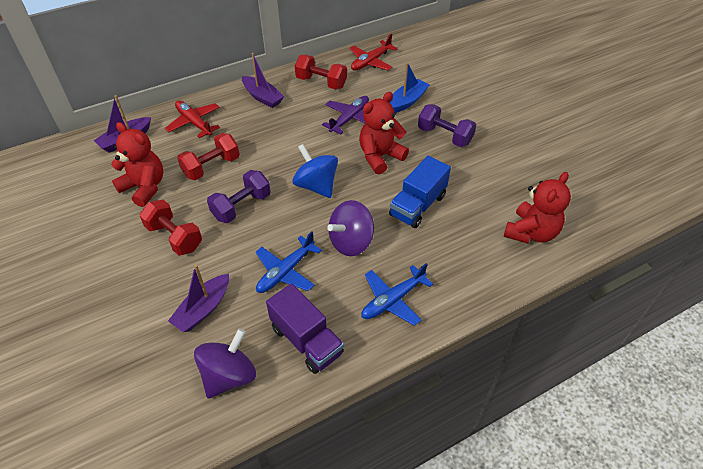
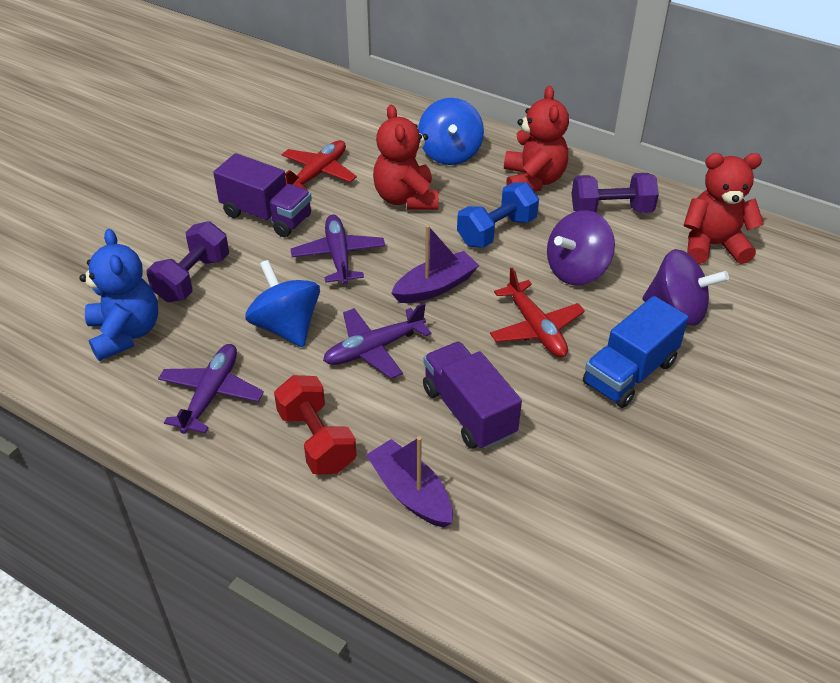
blue boat: [390,63,429,113] = 1 -> none = 0
blue dumbbell: none = 0 -> [457,183,539,248] = 1
blue plane: [256,231,322,293] [361,263,433,326] = 2 -> none = 0
blue spinning top: [293,144,338,198] = 1 -> [245,260,320,347] [418,98,484,165] = 2
blue teddy bear: none = 0 -> [80,229,158,361] = 1
purple boat: [94,95,151,153] [168,264,229,332] [242,53,284,108] = 3 -> [366,436,453,528] [391,225,479,303] = 2
purple plane: [322,96,369,134] = 1 -> [158,344,264,434] [291,215,385,285] [323,303,431,379] = 3
purple truck: [266,284,344,374] = 1 -> [213,153,312,237] [423,342,522,450] = 2
red dumbbell: [140,200,202,256] [177,133,240,180] [295,55,347,89] = 3 -> [274,375,356,475] = 1

